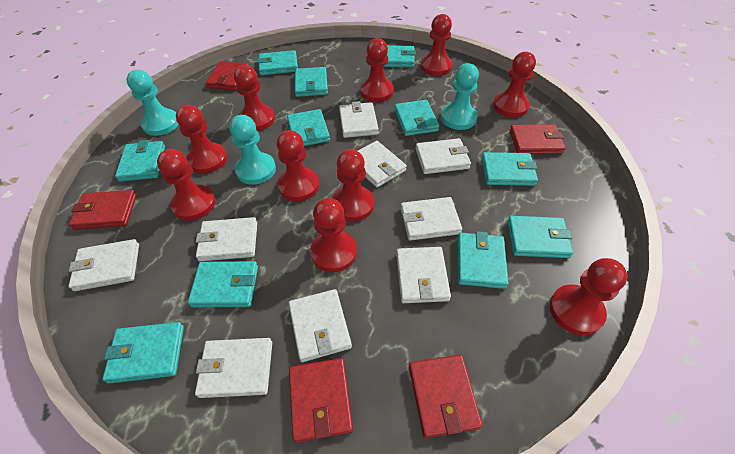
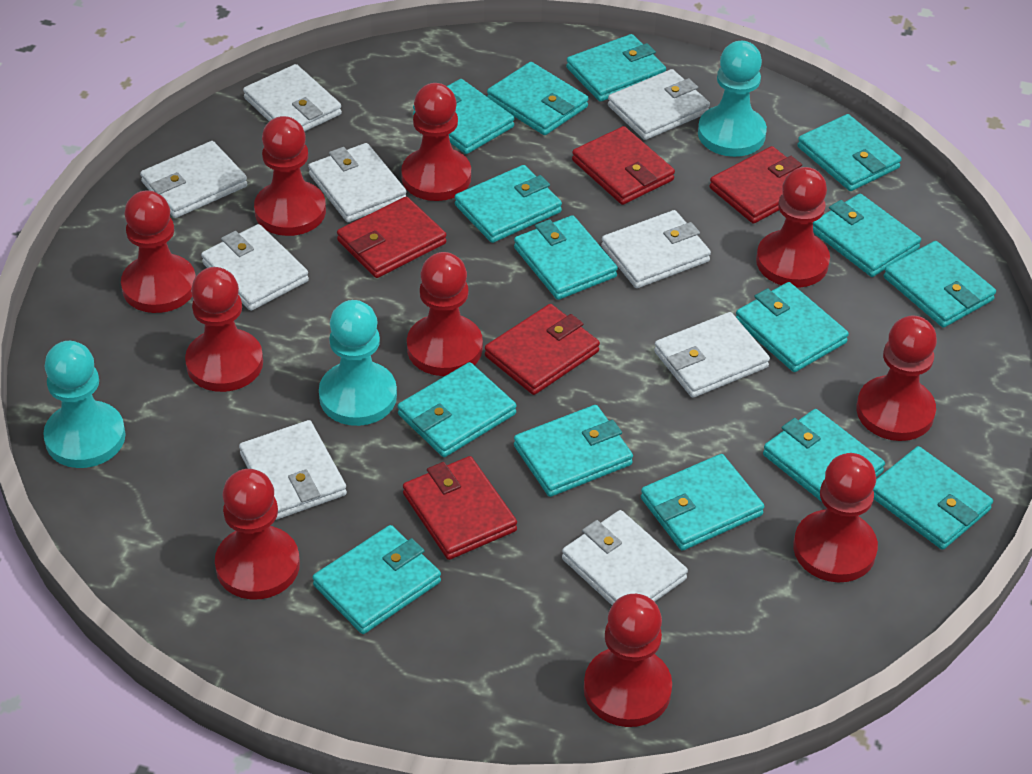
turquoise wallet: [102,322,184,384] [115,140,165,182] [188,261,258,307] [257,50,298,75] [287,109,330,146] [295,67,328,97] [383,45,416,67] [395,100,439,136] [458,231,509,289] [482,152,538,186] [507,216,573,258] = 11 -> [312,525,441,634] [398,362,516,457] [413,79,514,154] [455,165,562,243] [487,62,589,135] [514,215,618,300] [514,405,633,497] [566,34,666,102] [641,454,764,551] [736,282,849,372] [763,409,885,503] [797,114,902,191] [813,194,921,277] [873,446,993,550] [884,241,996,328] = 15

